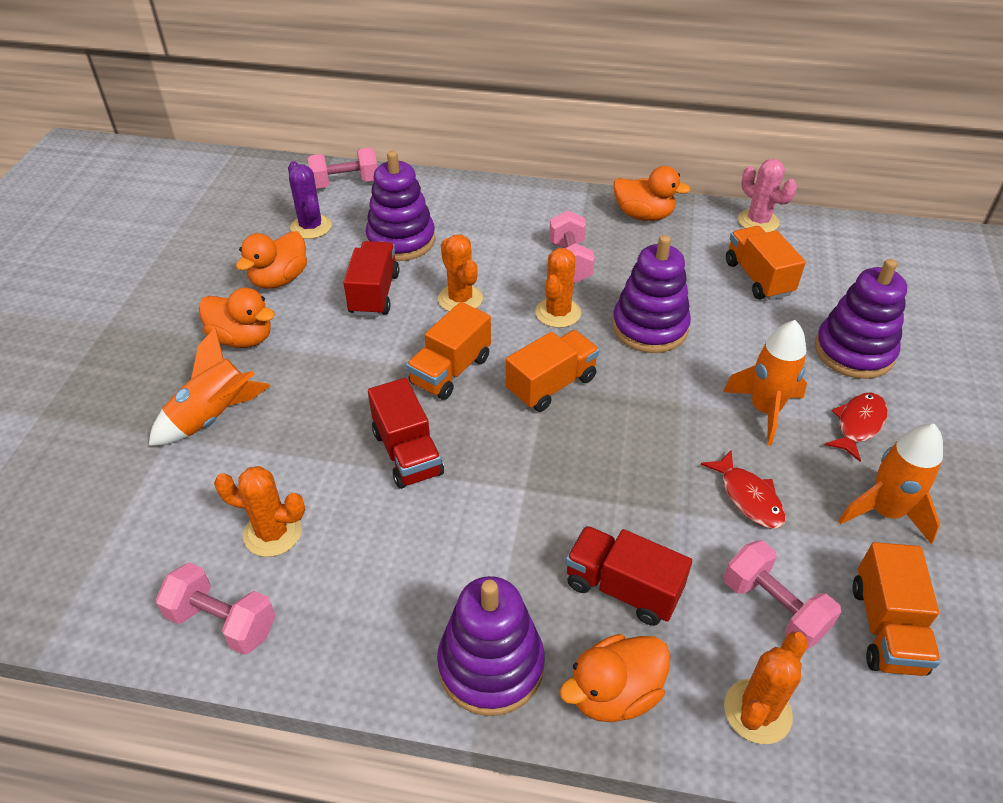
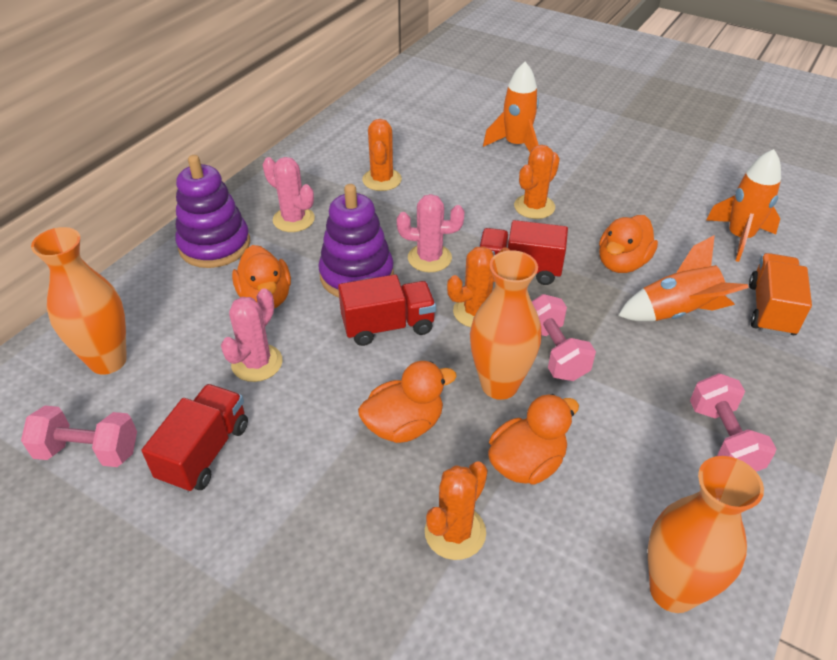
orange truck: [406,302,491,400] [506,330,599,412] [726,226,806,300] [852,542,941,676] = 4 -> [749,253,812,337] = 1
orange vase: none = 0 -> [31,227,127,375] [470,250,542,400] [648,456,764,613] = 3
pink cactus: [738,159,797,232] = 1 -> [221,288,283,382] [263,157,315,232] [397,194,464,272] = 3
pink dumbbell: [156,562,276,655] [308,148,377,188] [549,210,595,283] [724,541,841,650] = 4 -> [21,406,137,467] [532,294,596,381] [690,373,776,472] = 3
purple cactus: [288,161,332,239] = 1 -> none = 0
purple stacking toy: [365,151,435,261] [437,576,545,716] [612,235,691,353] [815,259,907,379] = 4 -> [175,155,250,268] [318,184,394,297] = 2
red fish: [701,449,786,529] [824,392,888,462] = 2 -> none = 0

